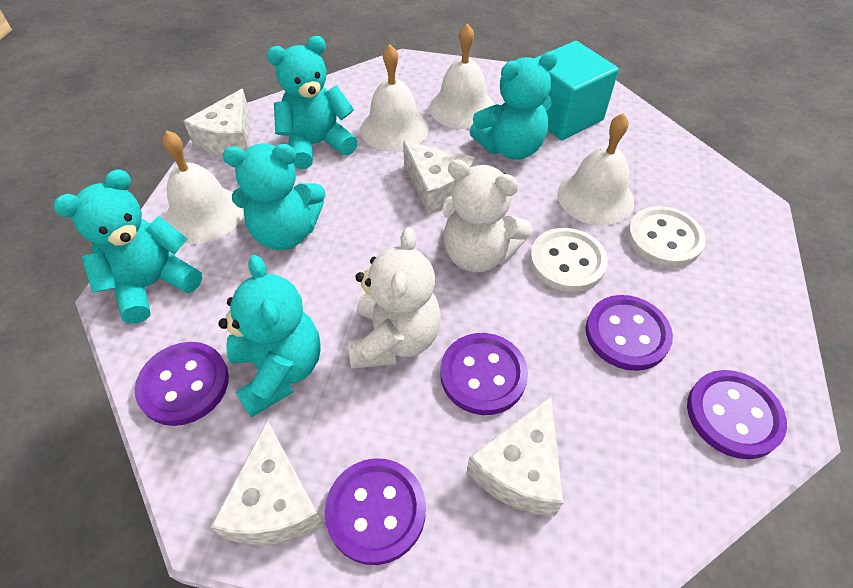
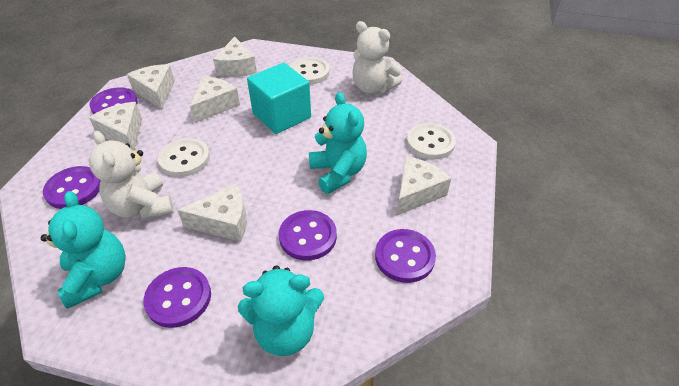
turquoise teddy bear: [53,169,202,324] [218,255,321,417] [222,143,325,250] [266,36,358,169] [469,51,558,160] = 5 -> [41,191,126,309] [238,265,324,356] [309,92,367,194] = 3
white bell: [162,131,244,244] [360,45,429,152] [429,23,495,129] [557,113,634,225] = 4 -> none = 0
white button: [530,228,608,292] [627,206,706,267] = 2 -> [158,138,210,177] [290,57,330,85] [407,123,456,160] = 3
white cheese: [183,89,250,156] [211,420,324,546] [403,141,476,215] [467,396,563,517] = 4 -> [89,102,142,150] [127,64,175,109] [177,183,247,242] [190,76,240,123] [213,37,257,77] [397,156,451,215] = 6

